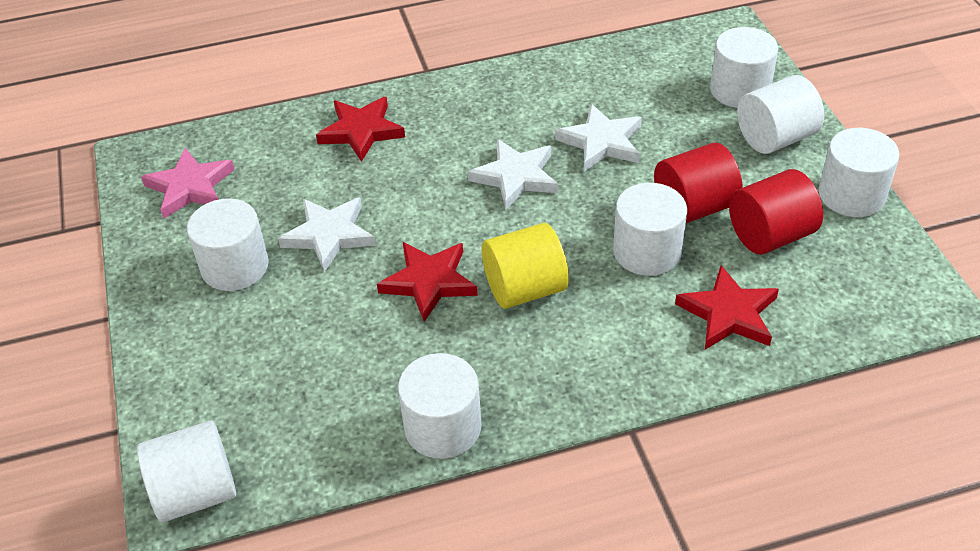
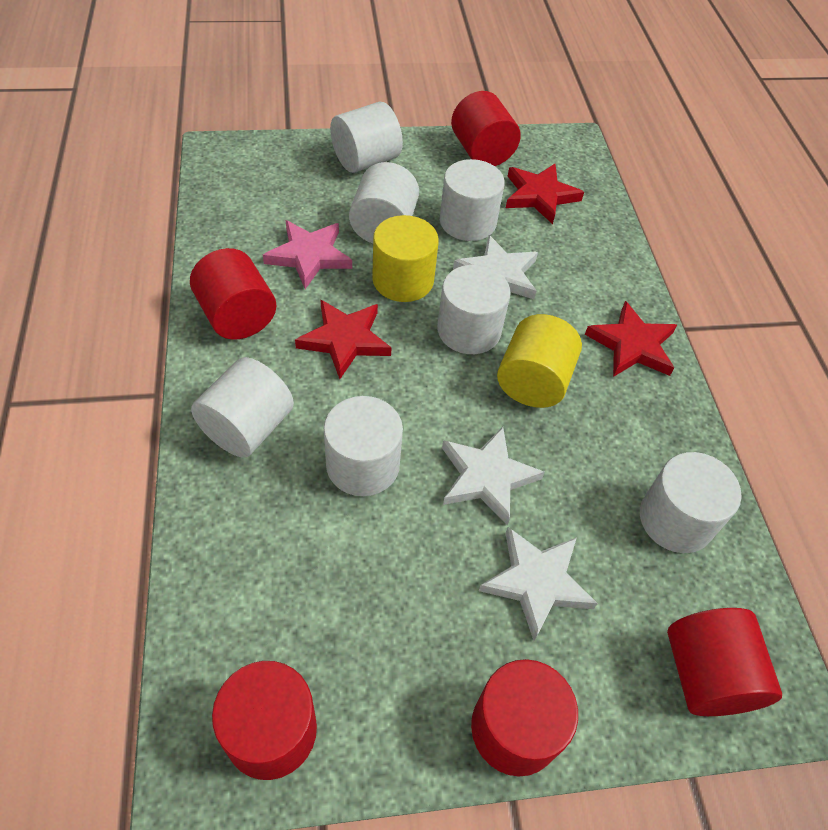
red cylinder: [654,143,743,223] [729,169,823,254] = 2 -> [190,248,276,340] [212,661,317,780] [451,91,521,166] [471,659,578,777] [667,608,782,716] = 5
yellow cylinder: [482,223,569,309] = 1 -> [372,215,439,302] [497,314,582,408] = 2

